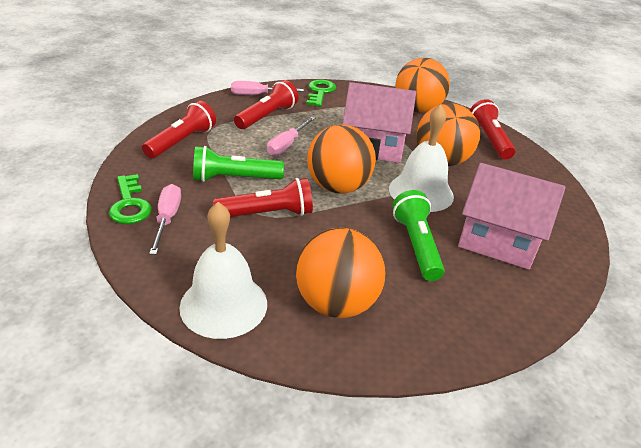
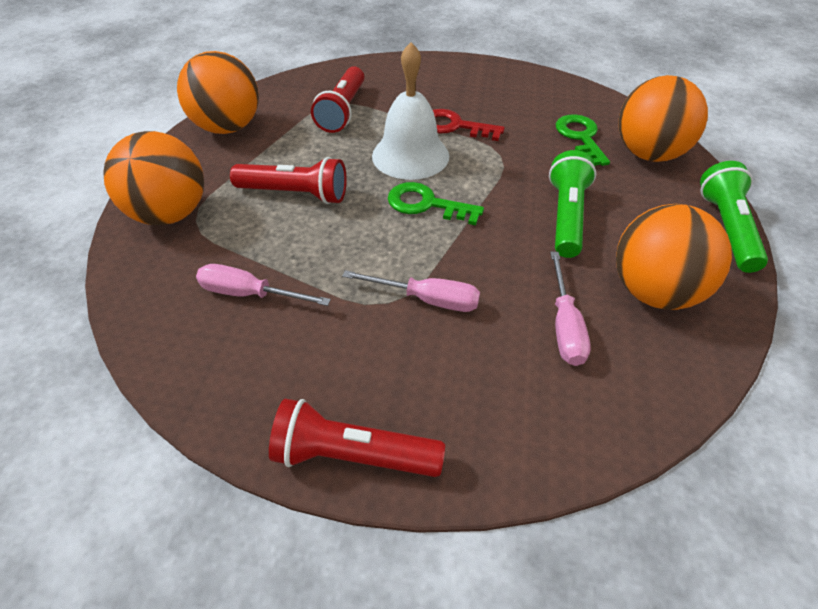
pink house: [342,82,416,163] [458,163,566,270] = 2 -> none = 0
red flashlight: [142,101,216,159] [213,178,313,217] [234,80,298,129] [470,99,515,160] = 4 -> [230,157,347,204] [269,399,445,477] [311,66,364,133] = 3
red key: none = 0 -> [433,109,505,141] = 1
white bell: [179,202,267,339] [389,104,454,212] = 2 -> [372,42,449,180] = 1

